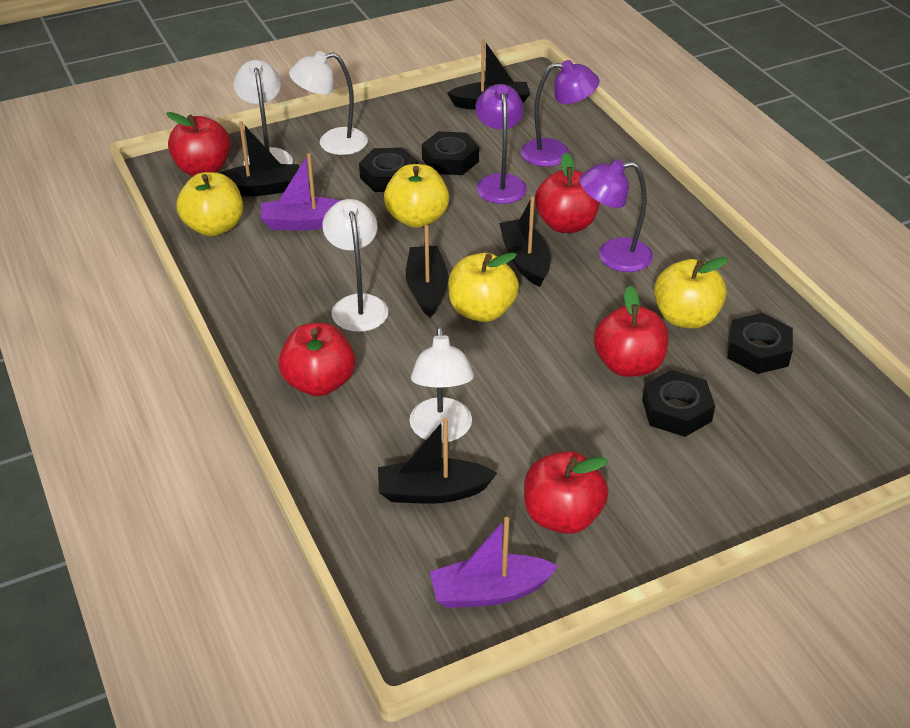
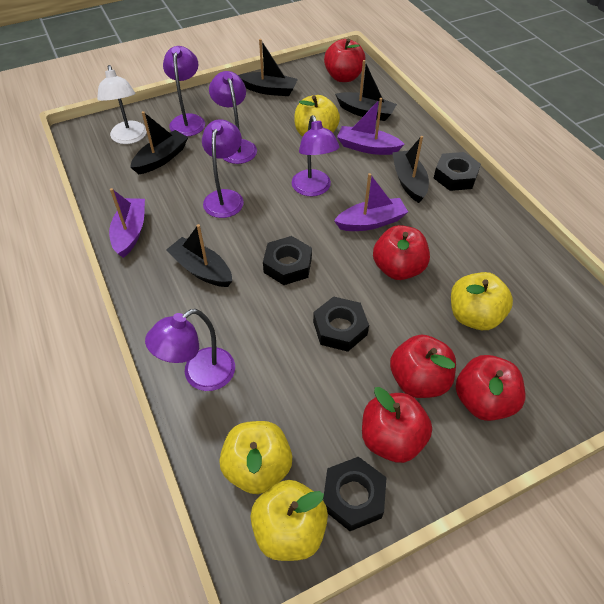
purple boat: [260,153,341,230] [430,517,558,608] = 2 -> [109,188,145,258] [334,173,408,231] [337,98,405,155] = 3
purple lamp: [476,84,527,204] [521,60,599,167] [579,159,653,272] = 3 -> [145,309,235,391] [163,46,205,136] [202,119,244,218] [209,71,257,164] [292,115,340,196] = 5
white lamp: [233,60,293,165] [289,51,368,155] [322,199,389,332] [409,325,474,443] = 4 -> [97,65,147,144] = 1

